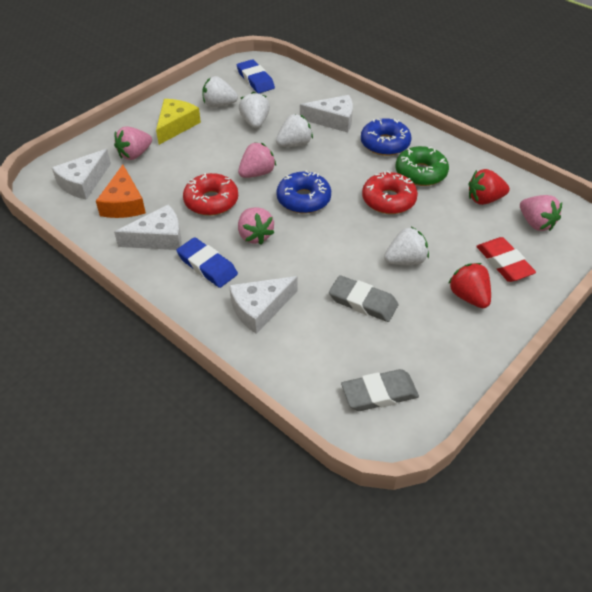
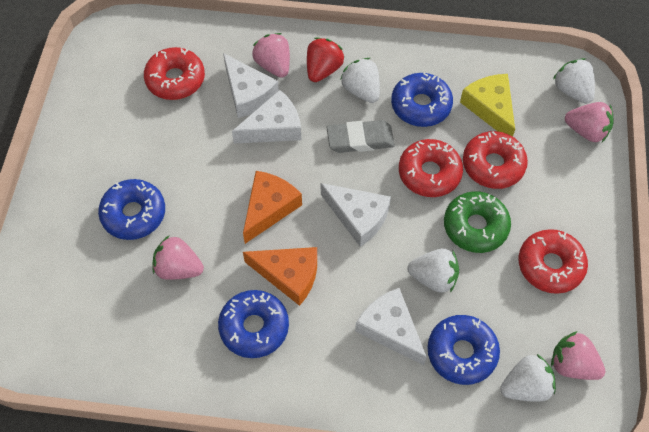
blue donut: [276,171,331,214] [361,118,411,156] = 2 -> [98,179,165,240] [218,290,289,358] [391,73,453,127] [427,315,500,385] = 4
blue eraser: [176,237,238,288] [237,59,275,93] = 2 -> none = 0
grey eraser: [329,275,398,322] [341,369,419,411] = 2 -> [326,120,395,153] = 1
orange cheese: [96,165,146,218] = 1 -> [243,171,302,244] [243,247,317,306] = 2
red donut: [183,173,238,216] [362,171,418,214] = 2 -> [144,47,205,100] [399,139,463,197] [463,131,528,189] [518,229,588,294] = 4
red eraser: [476,237,536,282] = 1 -> none = 0
red strawberry: [448,263,491,308] [468,169,510,205] = 2 -> [307,38,345,82] = 1

